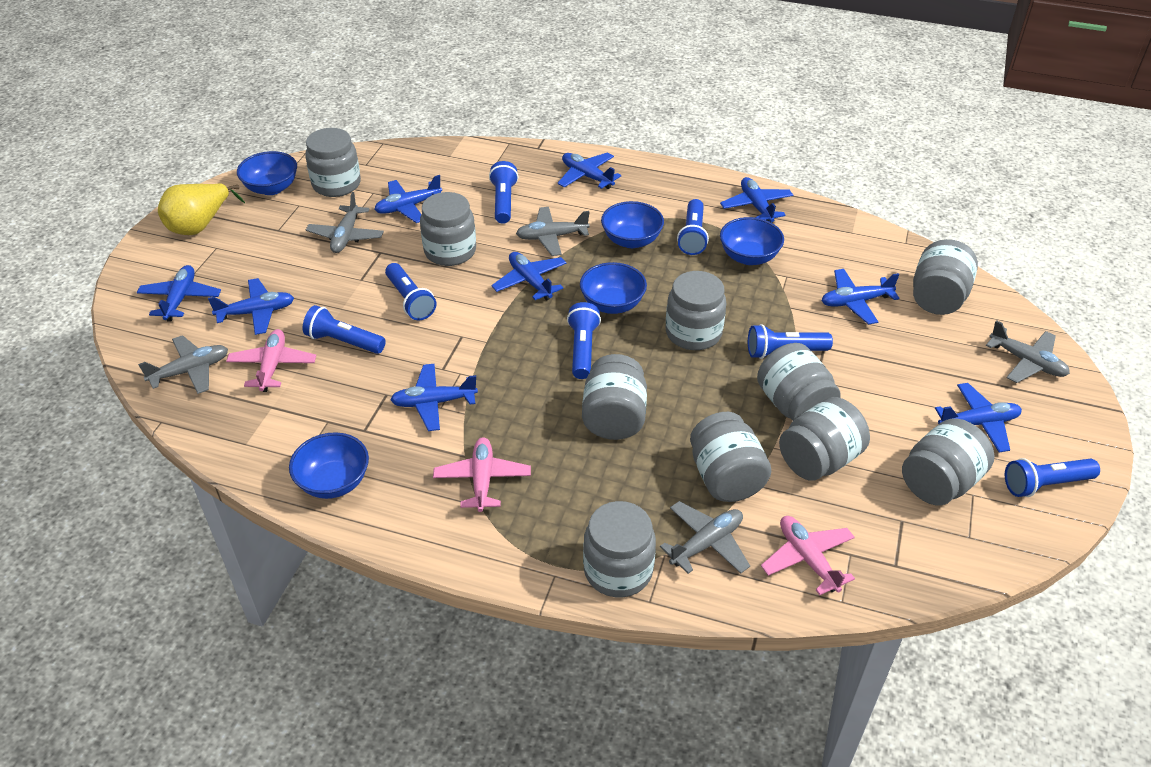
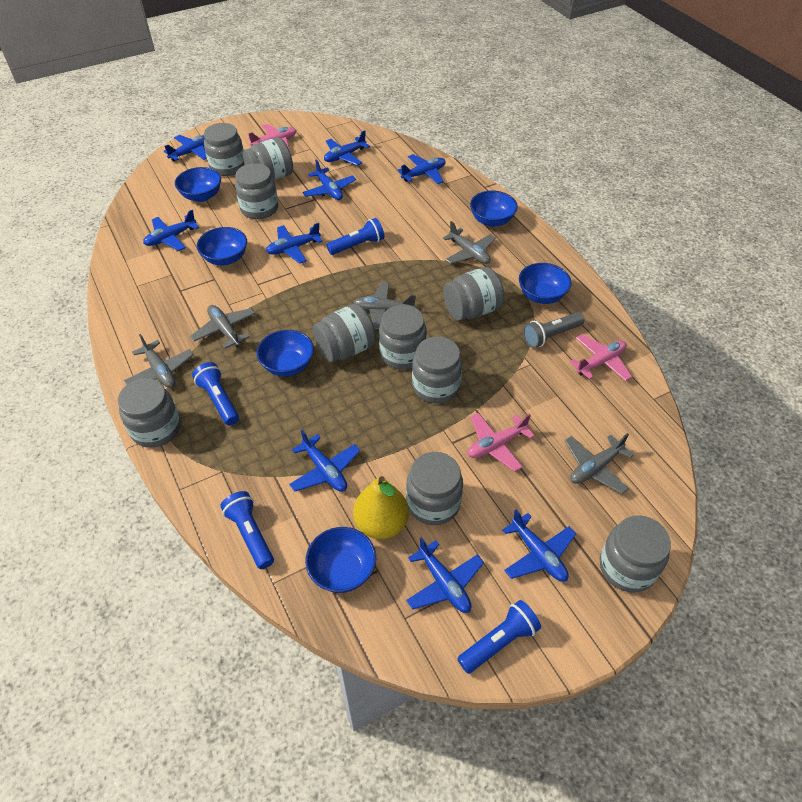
blue bowl: [237,151,297,195] [289,432,369,499] [580,262,647,314] [601,201,664,248] [720,217,784,265] = 5 -> [175,167,221,202] [197,227,247,265] [257,330,314,377] [305,527,376,593] [470,191,518,227] [519,263,571,304] = 6
blue flashlight: [302,305,386,354] [385,263,436,321] [489,161,518,224] [567,302,601,379] [677,199,709,255] [748,324,833,359] [1005,458,1100,497] = 7 -> [192,362,239,425] [220,491,274,569] [326,218,384,255] [457,600,541,674] = 4
grey flashlight: none = 0 -> [523,312,585,348] = 1

